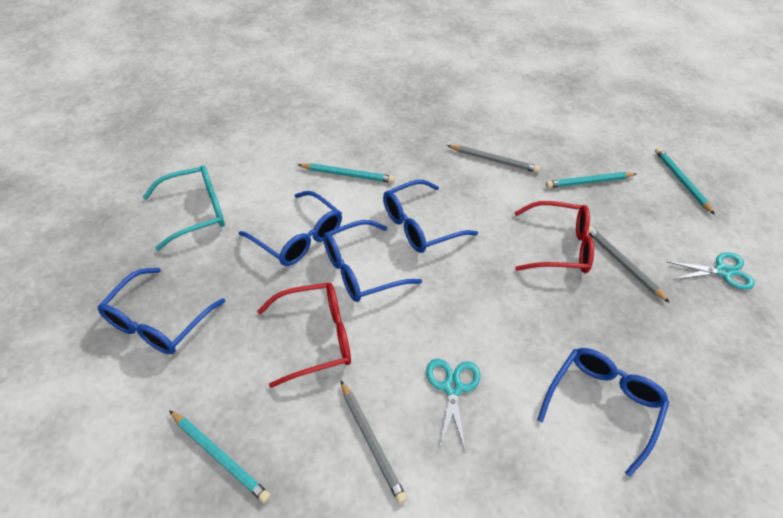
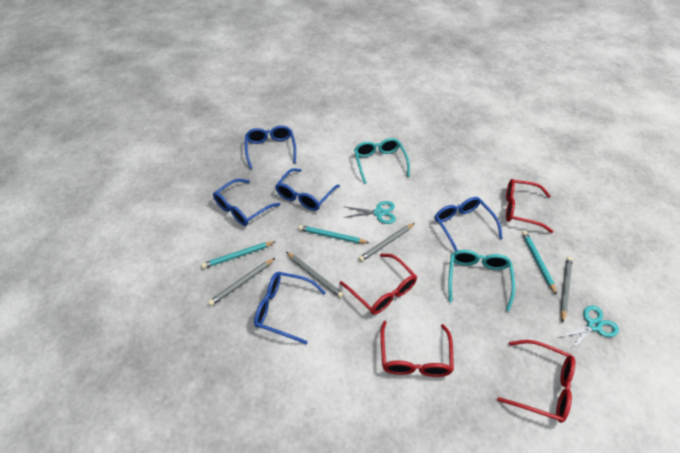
grey pencil: [341,381,407,504] [447,145,540,173] [588,226,670,303] = 3 -> [208,258,275,306] [286,252,344,298] [359,223,415,262] [560,257,573,323] = 4
red glasses: [257,283,351,388] [514,201,594,273] = 2 -> [340,254,417,315] [381,321,454,377] [497,340,575,423] [506,179,553,233] = 4
turquoise glasses: [143,165,225,251] = 1 -> [354,138,410,184] [448,250,515,311] = 2
turquoise pencil: [169,410,271,503] [298,163,395,183] [546,172,636,188] [655,147,715,215] = 4 -> [201,241,276,269] [298,225,369,244] [522,231,557,295] = 3

